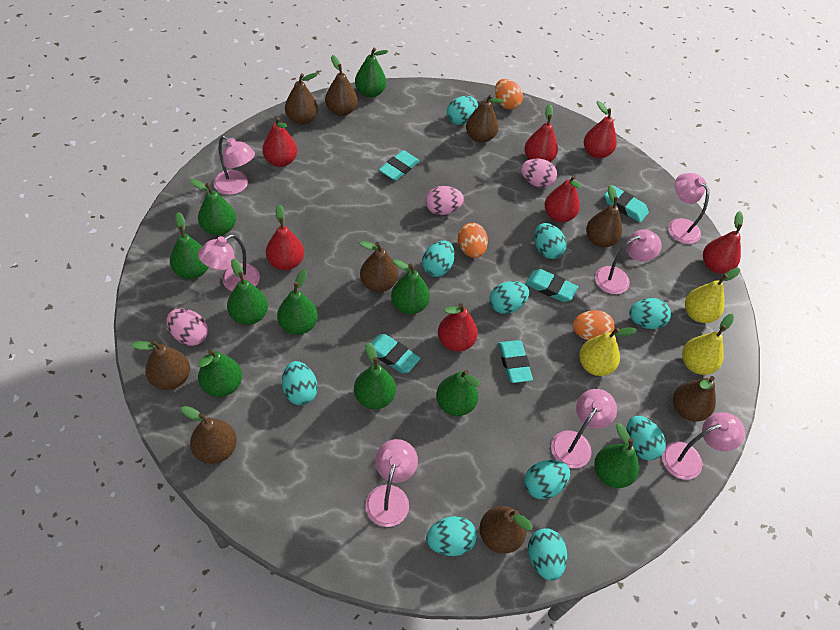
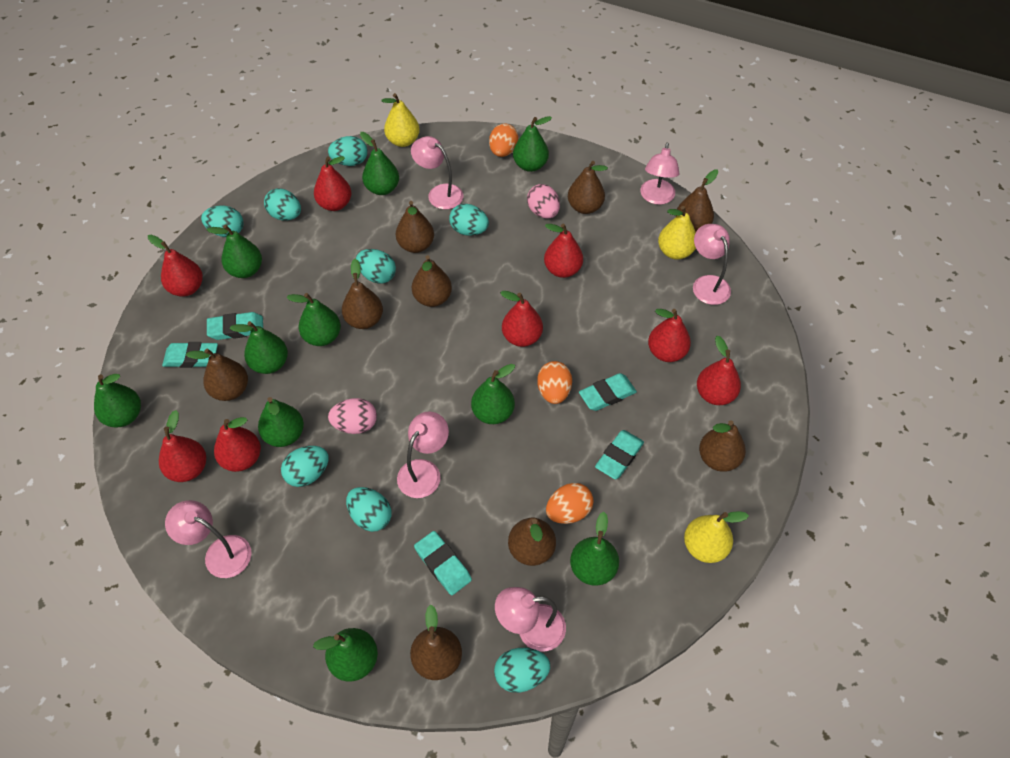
pink egg: [166,309,208,346] [426,186,464,215] [521,159,557,188] = 3 -> [328,398,377,434] [527,184,560,219] = 2
pink lamp: [198,234,260,291] [213,136,255,195] [365,439,418,527] [551,389,617,468] [595,229,662,294] [662,412,745,480] [668,173,709,244] = 7 -> [165,500,252,578] [397,411,449,498] [411,136,463,209] [495,587,566,651] [640,142,680,205] [693,224,731,305] = 6
red pear: [262,117,297,167] [266,204,304,270] [438,303,478,352] [525,104,558,162] [545,175,581,223] [584,101,617,159] [703,211,743,273] = 7 -> [148,235,203,297] [159,410,206,482] [214,417,261,472] [314,156,352,211] [500,291,543,347] [544,224,583,278] [648,309,691,362] [697,336,741,405] = 8
turquoise egg: [282,361,317,405] [422,240,455,277] [426,516,477,556] [447,96,478,125] [489,281,529,314] [524,460,570,499] [528,528,567,581] [534,223,566,259] [626,416,666,460] [629,298,671,329] = 10 -> [201,206,244,237] [264,188,301,220] [281,446,329,487] [328,136,367,166] [346,487,391,532] [356,249,396,284] [449,204,489,236] [494,648,550,693] = 8

